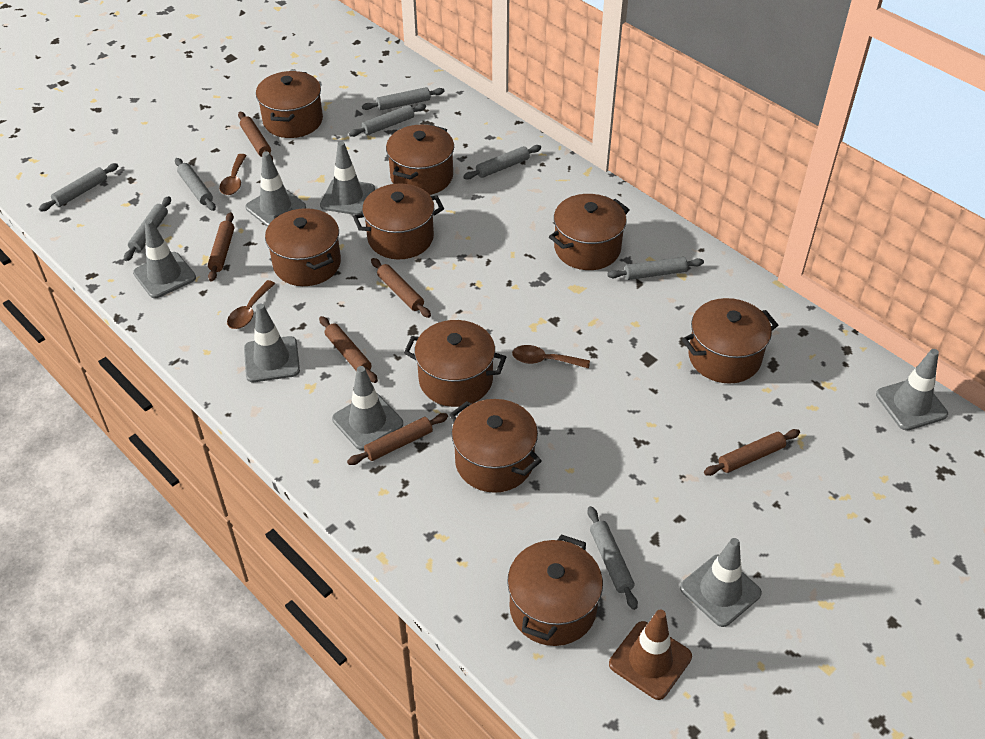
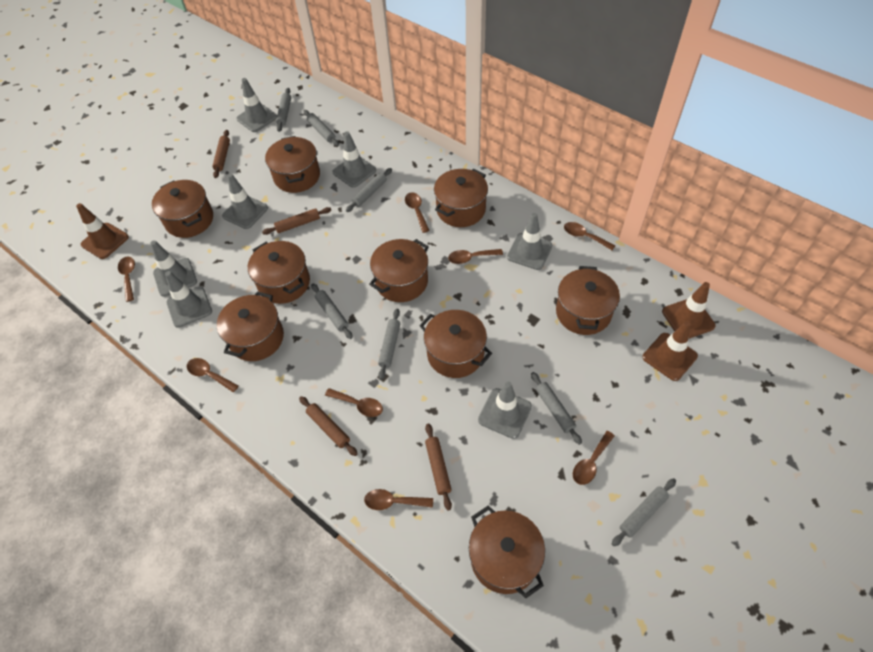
brown rolling pin: [208,212,234,282] [238,112,273,160] [319,316,378,383] [347,413,448,465] [371,258,431,318] [704,429,800,476] = 6 -> [212,130,230,178] [262,207,331,235] [299,396,357,456] [425,423,452,510] = 4
brown spoon: [219,154,247,195] [227,280,275,329] [512,345,590,369] = 3 -> [118,257,135,302] [187,358,239,393] [325,388,383,417] [364,489,433,510] [405,192,430,233] [448,249,503,264] [564,222,615,250] [573,431,615,485] = 8
brown traffic cone: [609,610,692,700] = 1 -> [76,203,129,259] [642,322,698,381] [662,282,716,339] = 3
grey rolling pin: [39,163,118,211] [124,196,171,261] [175,158,216,211] [349,104,426,137] [362,87,445,111] [463,145,541,180] [587,506,638,610] [607,257,704,280] = 8 -> [276,88,291,132] [303,110,339,146] [311,283,353,339] [346,168,392,212] [378,309,400,380] [531,372,582,445] [612,478,676,546] = 7

